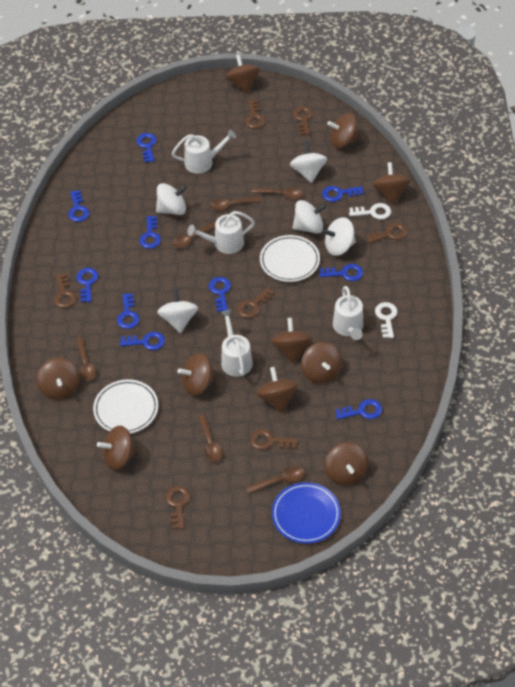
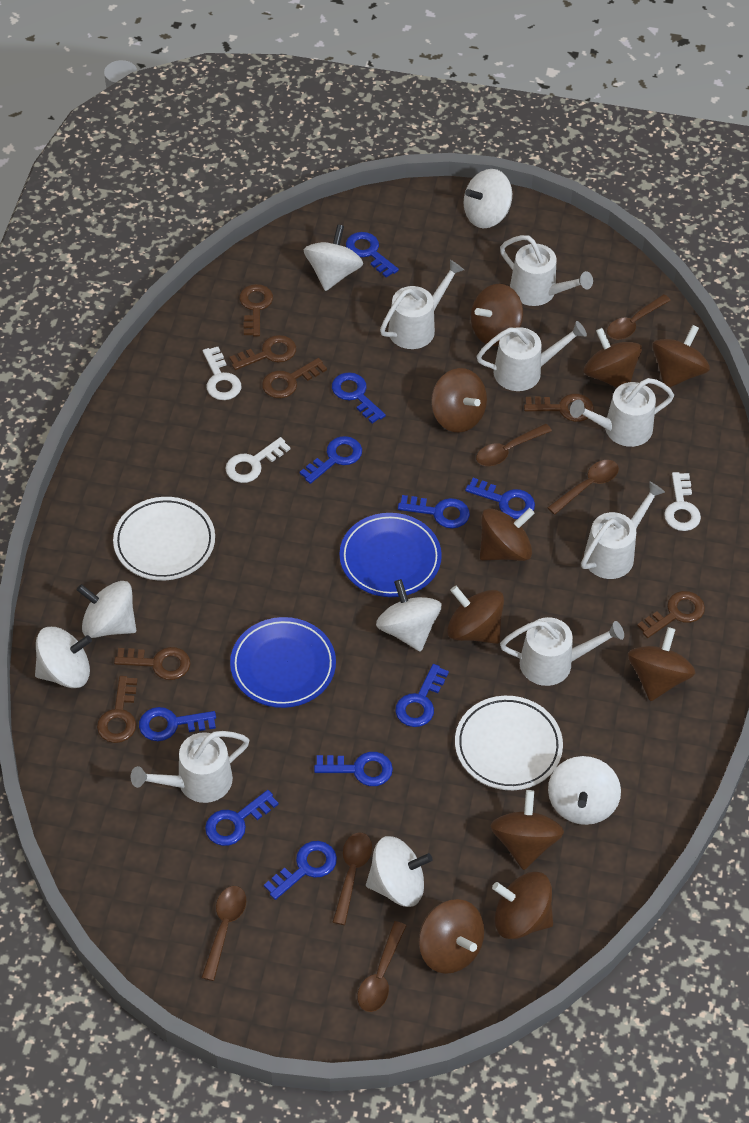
blue plate: [272,482,341,544] = 1 -> [230,617,336,708] [339,513,442,597] = 2
white key: [349,203,391,220] [375,302,398,338] = 2 -> [203,347,241,400] [225,437,290,483] [664,472,701,531] = 3
white spinning top: [156,183,187,215] [157,288,198,333] [290,141,327,183] [293,200,326,234] [323,217,356,256] = 5 -> [35,627,92,688] [77,581,136,638] [304,224,363,291] [366,836,432,907] [376,579,442,652] [464,169,512,228] [548,756,621,825] = 7
white watering can: [172,129,236,174] [187,211,255,254] [221,309,253,377] [333,286,364,340] = 4 -> [131,731,249,803] [380,260,464,349] [476,321,587,391] [500,235,593,306] [500,617,624,686] [570,378,674,447] [581,481,665,579] = 7

